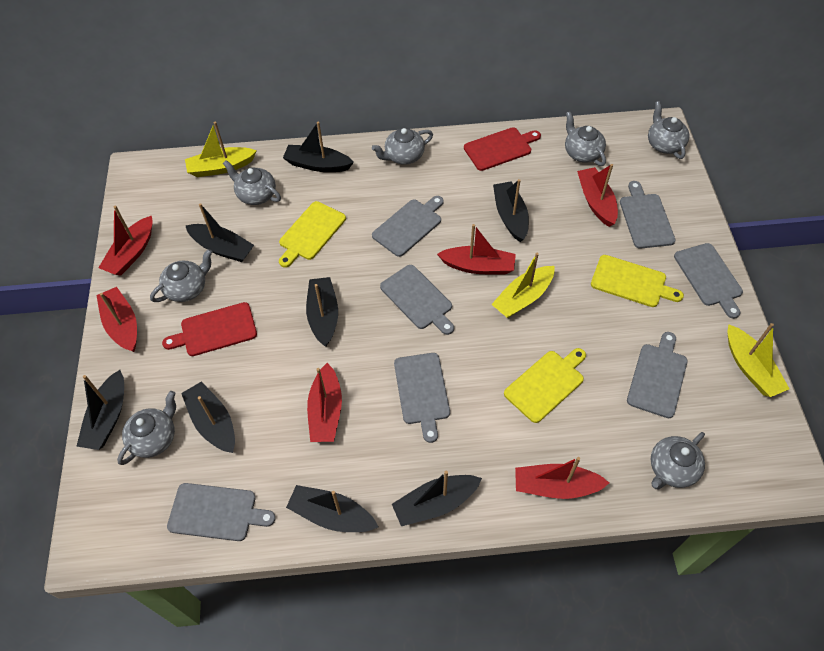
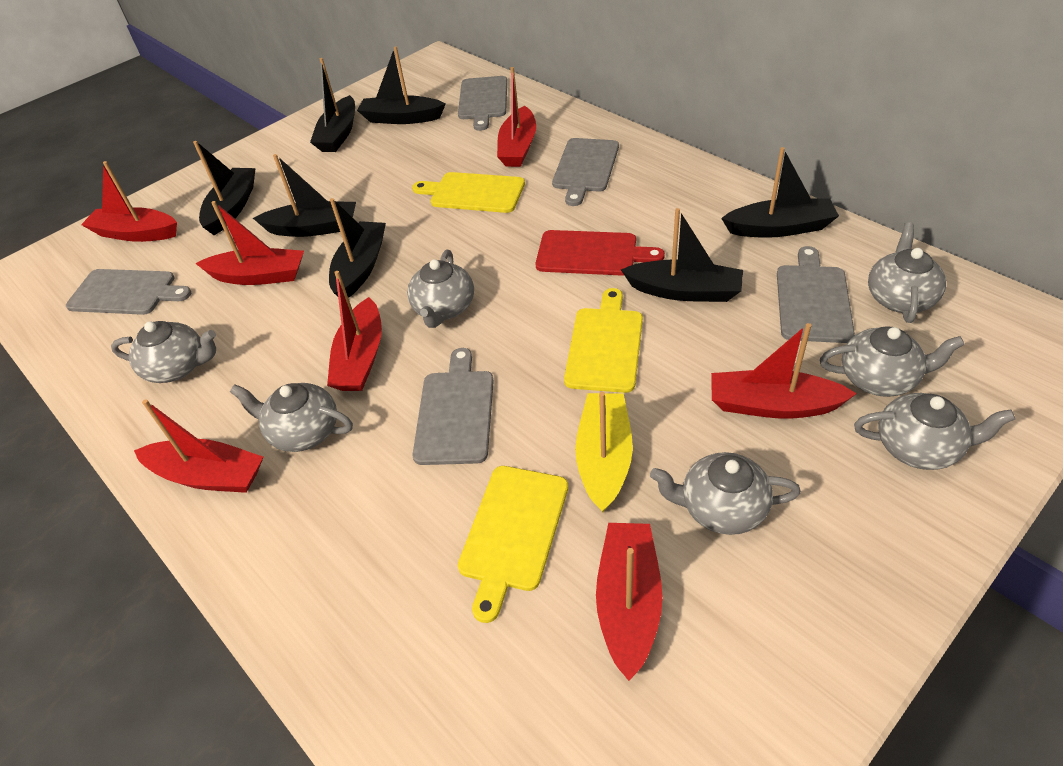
black boat: [76,370,124,450] [181,381,235,453] [186,203,254,262] [283,122,354,172] [286,485,378,532] [306,277,338,347] [392,471,482,526] [493,179,529,242] = 8 -> [193,141,256,235] [253,154,356,237] [310,58,355,152] [329,198,386,298] [357,46,445,124] [621,208,743,302] [721,147,839,238] = 7
grey cutting board: [167,483,276,541] [372,196,444,257] [380,265,454,335] [394,353,450,443] [620,181,676,249] [627,332,688,418] [674,243,743,319] = 7 -> [66,269,191,315] [412,348,494,465] [458,76,507,131] [552,138,619,206] [777,246,855,343] = 5
red boat: [96,287,137,352] [98,206,153,276] [307,363,342,442] [437,224,516,275] [515,457,609,499] [577,164,618,227] = 6 -> [81,161,177,242] [134,399,263,493] [195,201,304,285] [327,271,382,391] [497,67,536,167] [596,523,663,681] [711,323,857,419] = 7
red cutting board: [162,302,257,356] [464,127,541,171] = 2 -> [535,230,665,276] = 1
yellow boat: [185,122,257,177] [491,253,555,318] [728,323,790,397] = 3 -> [575,392,633,512] = 1

